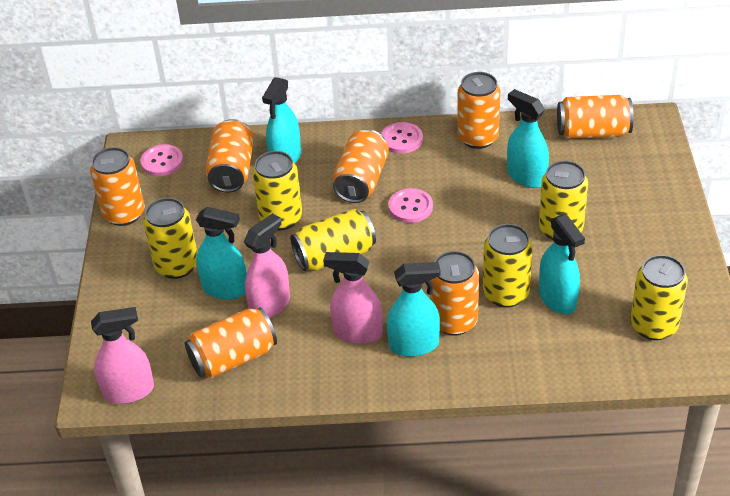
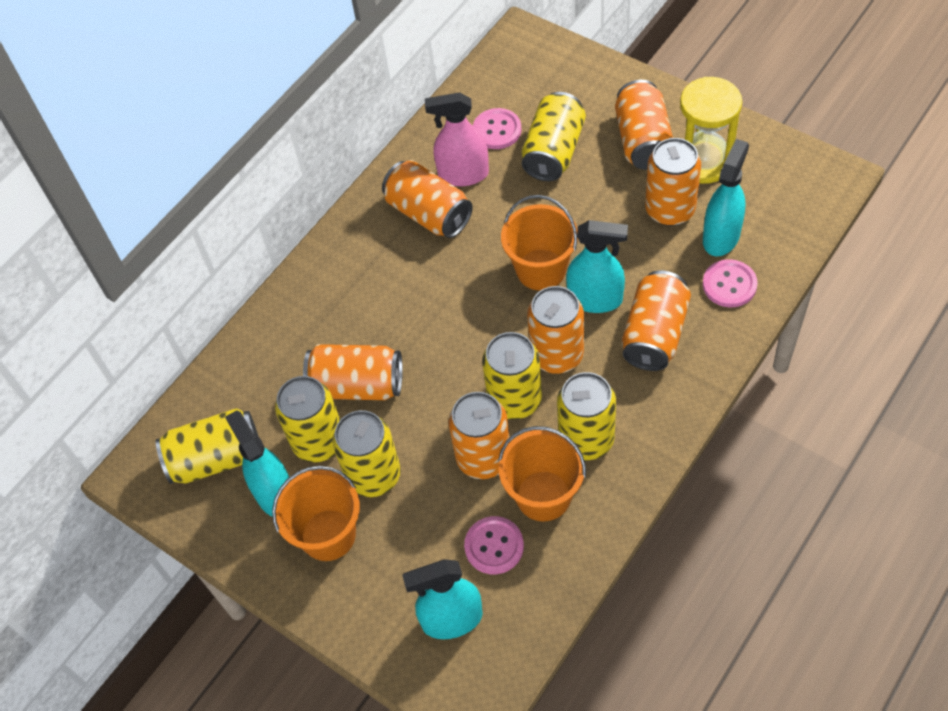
orange bucket: none = 0 -> [272,466,360,561] [498,426,586,522] [501,195,578,291] = 3
pink spray bottle: [91,307,154,404] [244,213,290,318] [323,252,383,344] = 3 -> [425,92,489,186] = 1
turquoise spray bottle: [196,207,247,300] [262,77,301,163] [387,262,441,357] [507,89,549,188] [539,214,585,314] = 5 -> [225,410,289,517] [402,559,483,639] [566,220,628,313] [703,139,749,256] = 4
yellow hourglass: none = 0 -> [680,77,742,184] = 1

